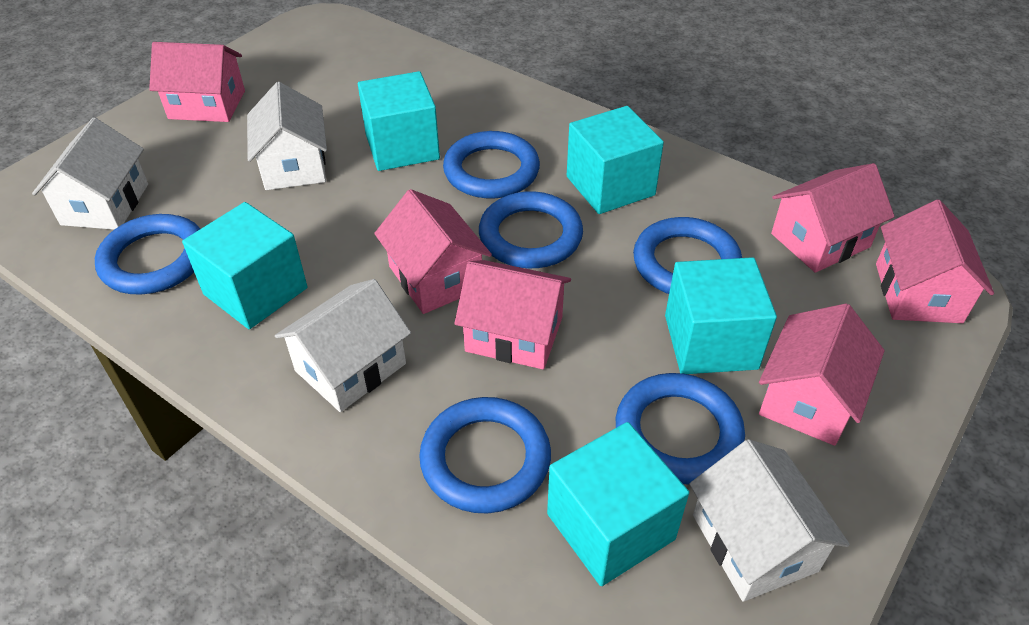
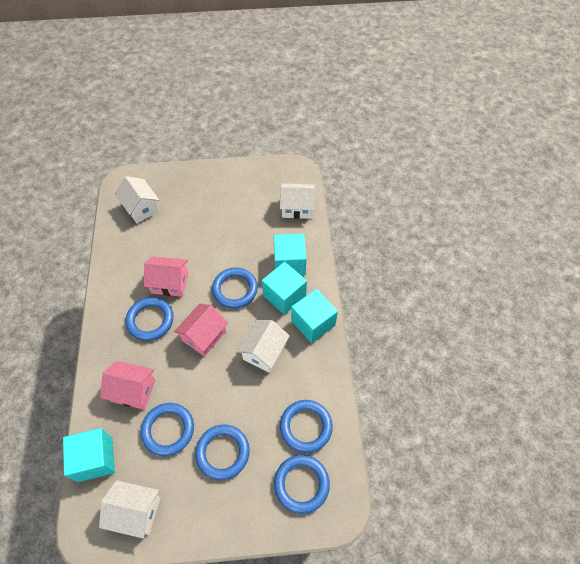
pink house: [149,42,245,122] [374,189,492,314] [454,260,571,369] [759,303,885,446] [771,163,895,273] [876,200,994,323] = 6 -> [100,361,155,410] [144,256,188,297] [174,303,228,356] = 3
turquoise cube: [182,202,308,329] [358,71,440,171] [547,422,689,586] [567,106,664,214] [665,257,777,374] = 5 -> [63,428,115,482] [262,262,307,315] [273,234,306,275] [291,289,338,343] = 4

